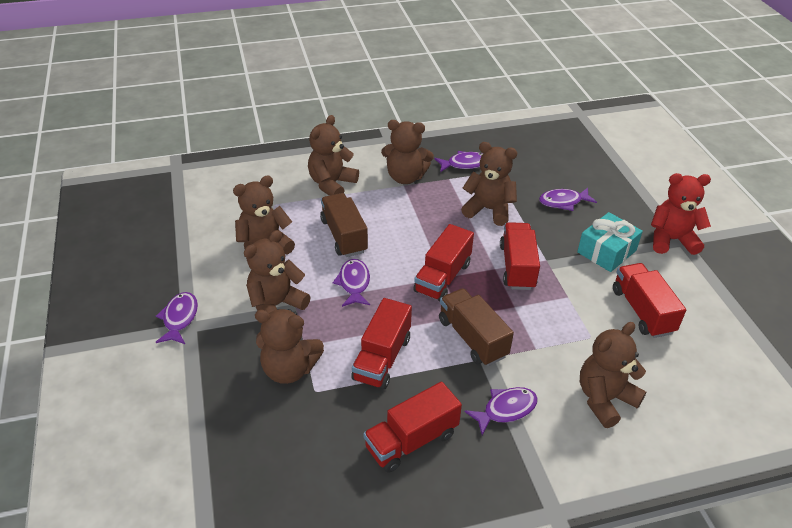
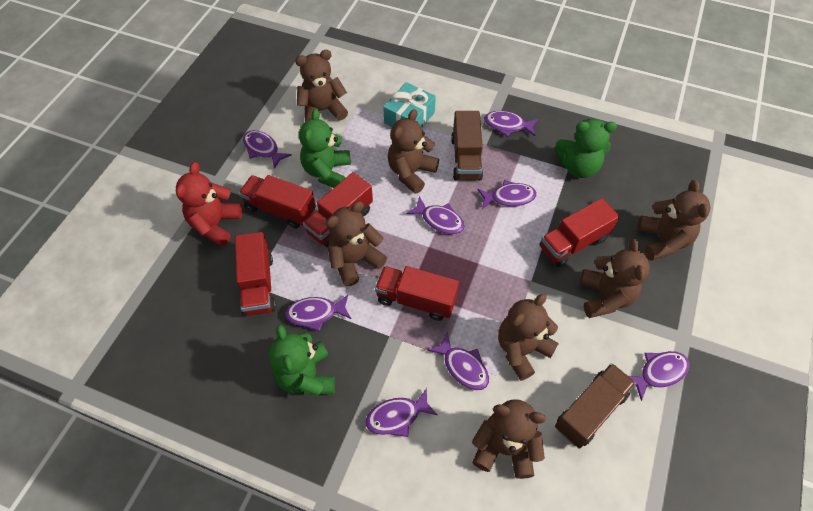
green teddy bear: none = 0 -> [269,325,335,395] [299,109,351,188] [555,119,617,178] = 3
purple fish: [156,292,198,344] [333,259,370,307] [434,151,483,172] [465,387,538,435] [539,188,597,211] = 5 -> [243,130,292,169] [285,295,351,332] [365,388,438,437] [406,196,465,234] [427,332,489,390] [477,180,537,209] [484,111,538,137] [629,351,689,401] = 8

